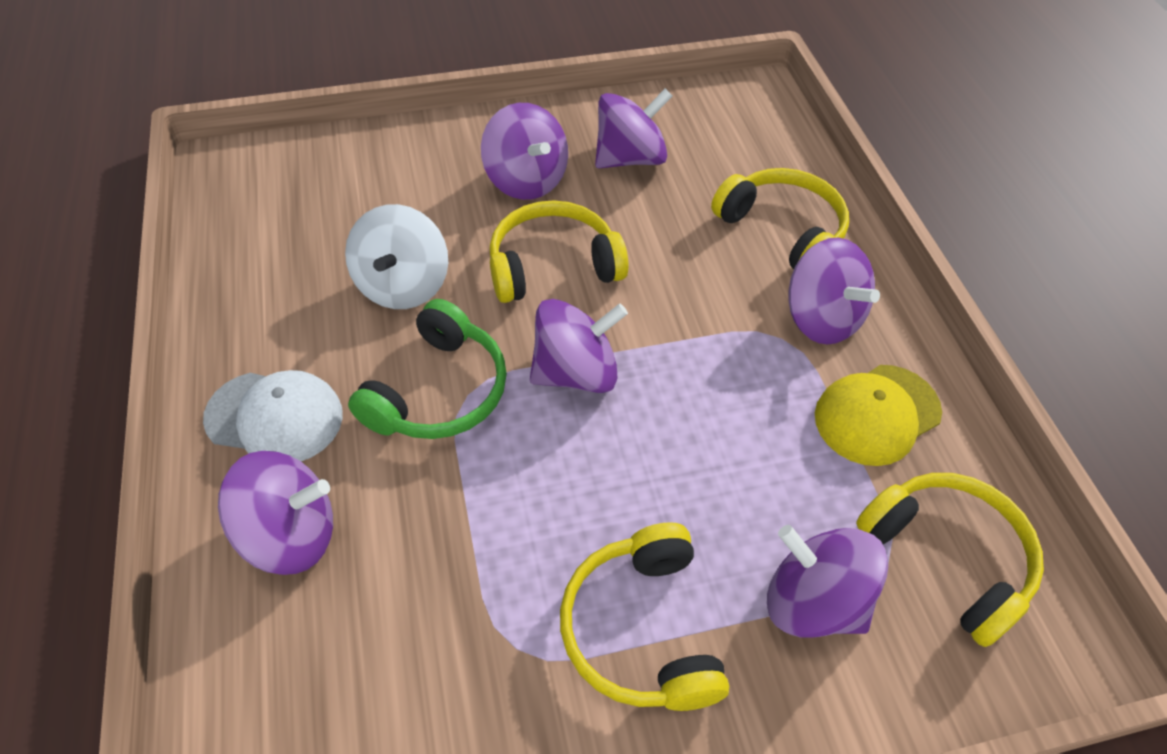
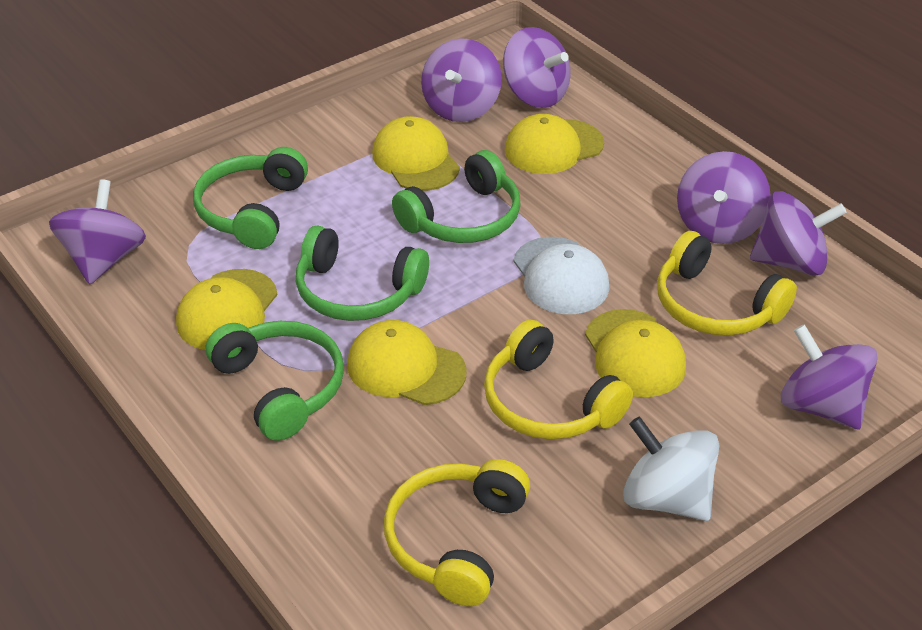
green headphones: [348,299,507,439] = 1 -> [193,147,308,249] [206,321,344,441] [296,226,429,321] [392,150,521,243] = 4
yellow cap: [815,365,942,466] = 1 -> [176,269,278,350] [347,320,467,405] [372,116,460,191] [505,114,604,174] [585,309,686,397] = 5
yellow headphones: [490,200,629,303] [560,522,729,711] [711,168,849,269] [856,473,1044,647] = 4 -> [384,459,530,606] [484,320,633,439] [657,231,797,336] = 3

